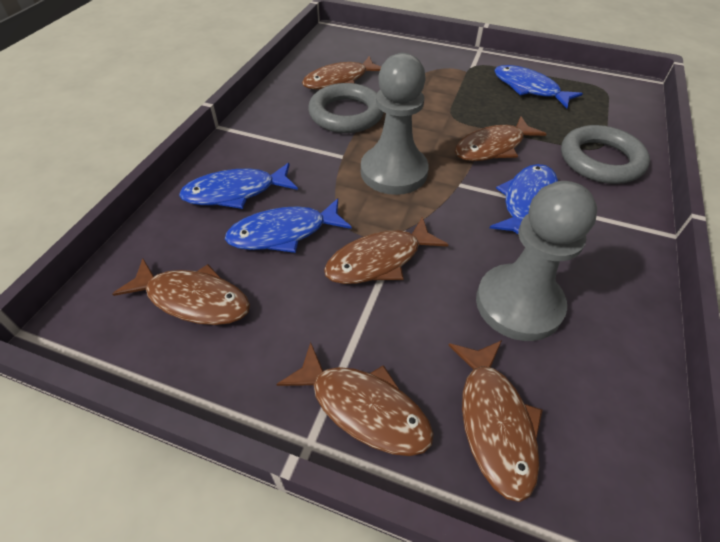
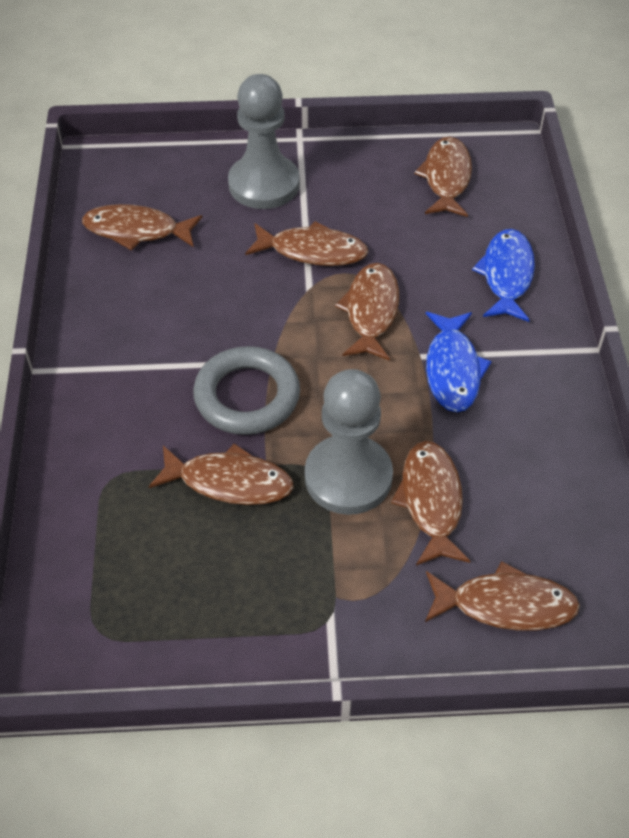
blue fish: [179,163,298,209] [225,198,352,253] [490,164,558,234] [494,65,583,108] = 4 -> [426,312,492,412] [472,229,535,322] = 2
brown fish: [112,258,250,325] [276,342,434,456] [302,56,381,90] [324,216,449,284] [449,340,543,502] [455,116,546,161] = 6 -> [82,204,202,251] [149,443,294,505] [245,221,368,266] [335,263,399,361] [391,441,470,566] [414,137,472,217] [425,561,580,631] = 7
grey ring: [308,83,384,133] [561,125,650,184] = 2 -> [193,346,300,435] = 1

